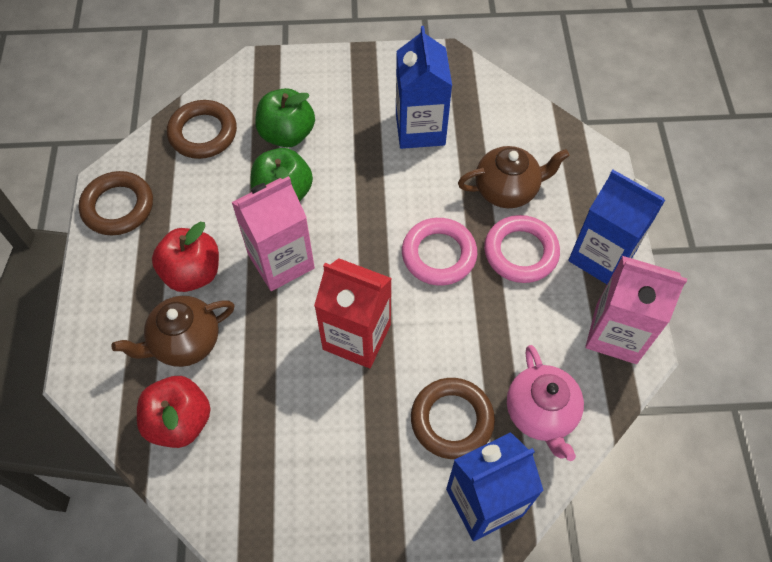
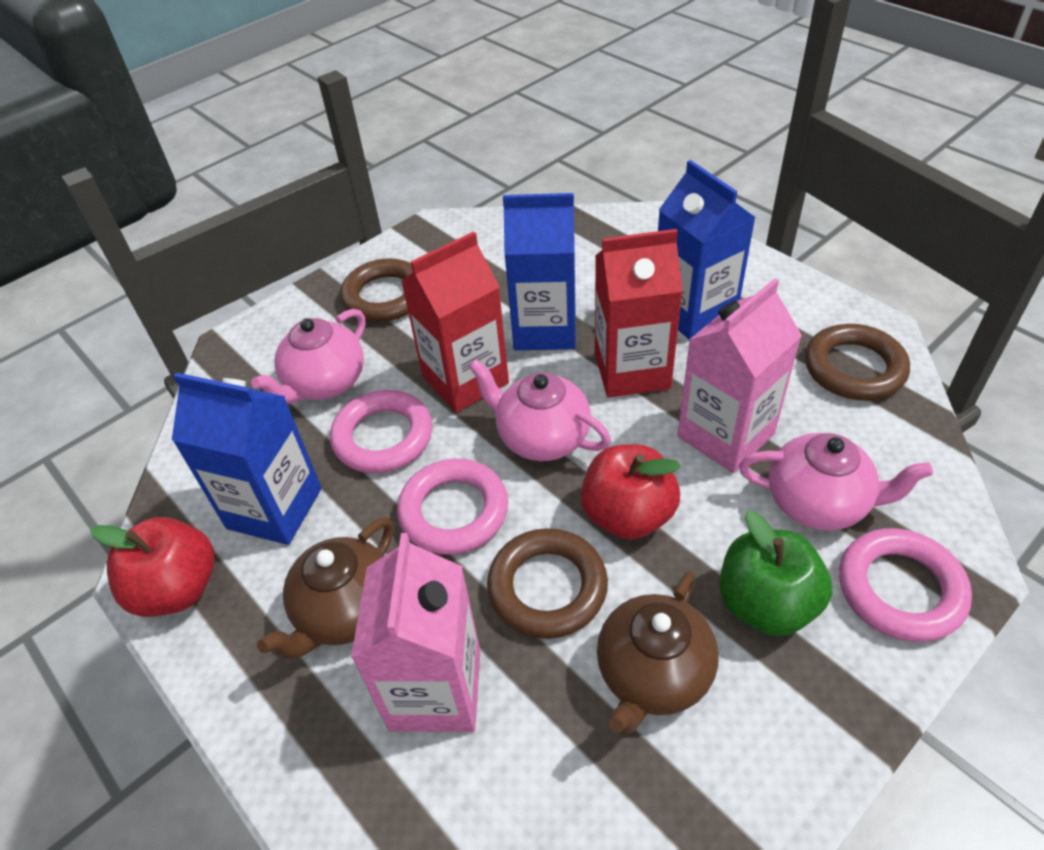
green apple: [250,148,313,202] [255,88,315,147] = 2 -> [719,510,833,636] = 1
pink ring: [402,218,477,286] [484,215,560,283] = 2 -> [330,390,432,473] [397,459,508,555] [839,528,972,642] = 3
pink teapot: [507,345,584,461] = 1 -> [251,309,365,404] [469,359,611,461] [739,433,933,530] = 3
red carton: [314,258,392,368] = 1 -> [401,231,509,413] [595,229,683,398] = 2

